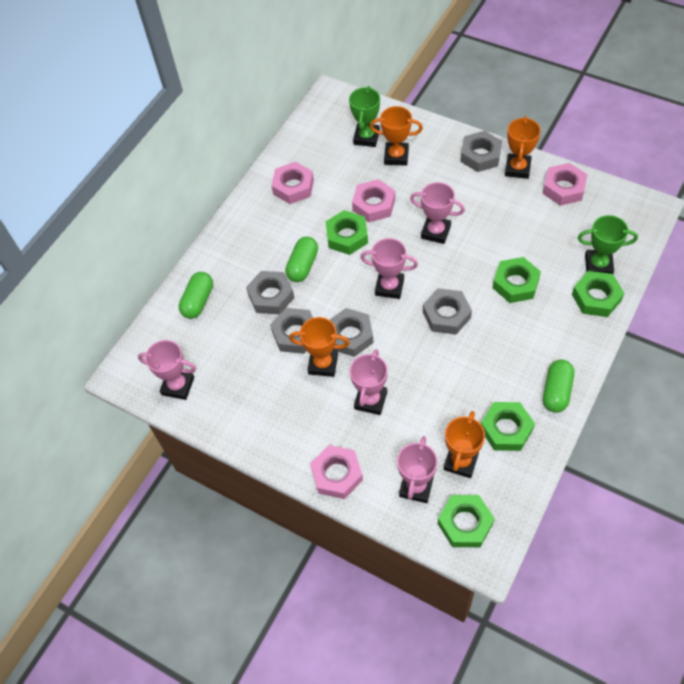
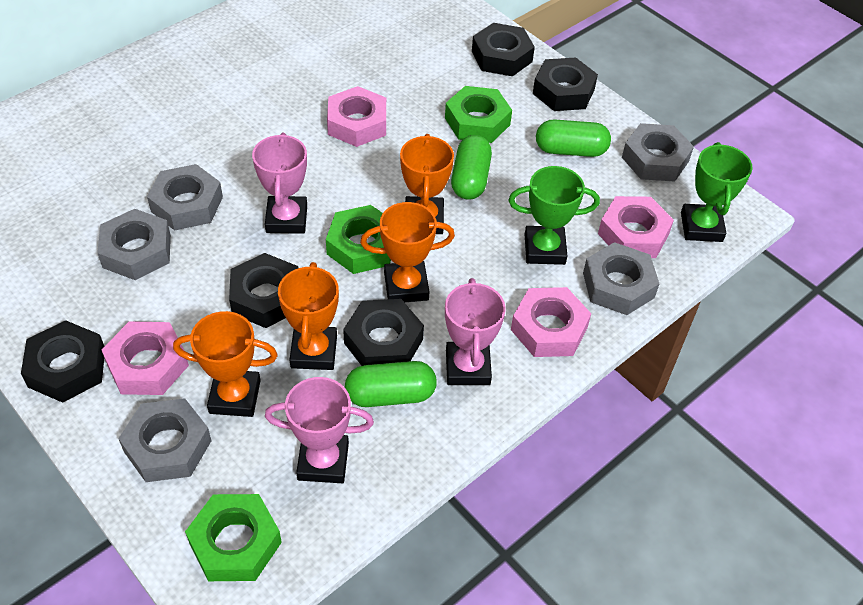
black nut: none = 0 -> [21,320,105,403] [229,253,298,328] [343,299,424,366] [472,23,535,76] [533,57,598,111] = 5
green nut: [326,210,368,255] [437,495,495,547] [481,402,535,451] [493,257,541,303] [572,271,624,317] = 5 -> [185,494,282,581] [326,205,391,274] [445,86,512,143] = 3
pink trophy: [138,340,196,400] [350,349,388,415] [360,238,418,299] [397,436,438,503] [410,182,465,244] = 5 -> [252,133,307,234] [265,377,374,483] [445,278,506,385] = 3

